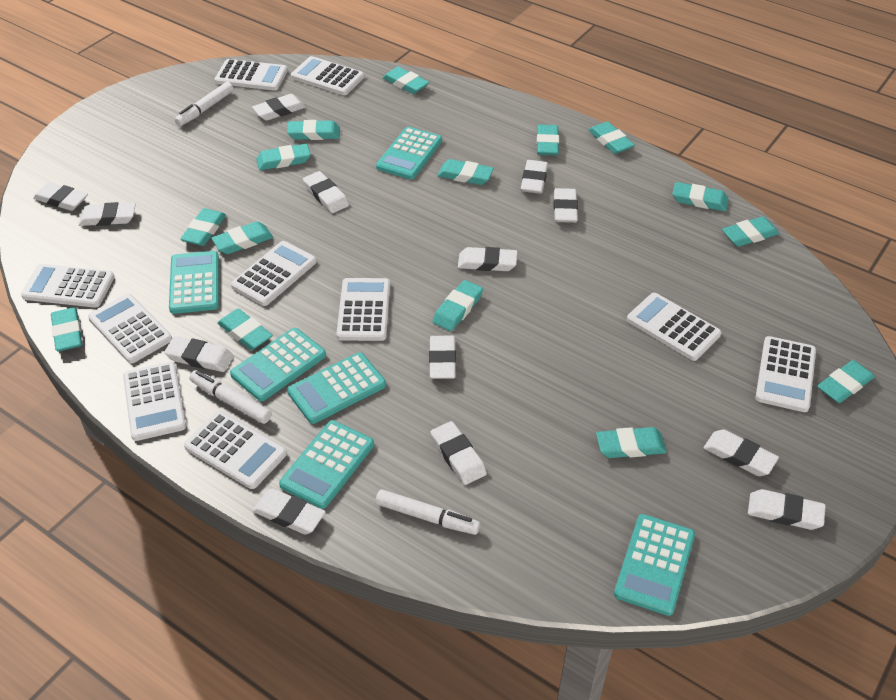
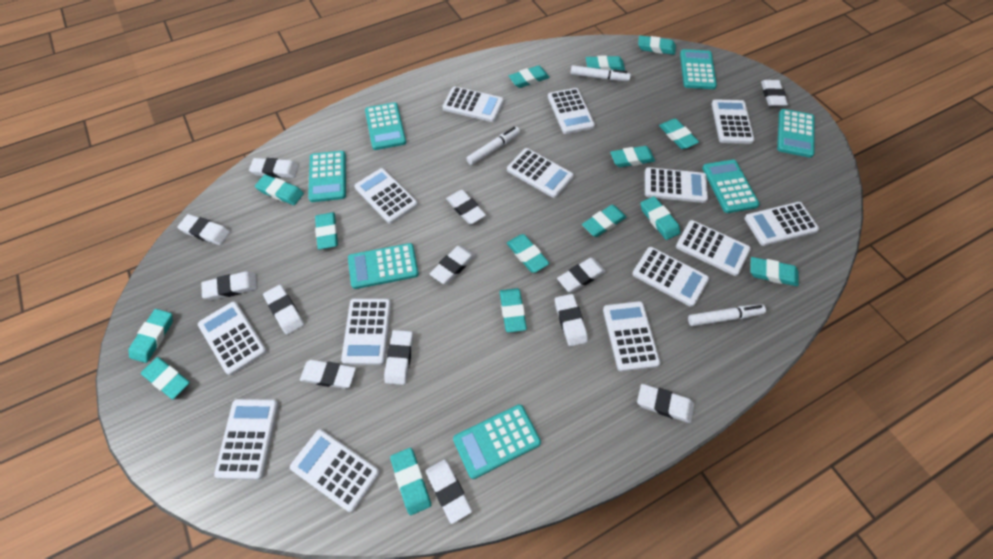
turquoise calculator: [169,251,219,314] [230,328,326,401] [279,420,374,509] [287,352,386,424] [376,127,442,179] [614,514,695,616] = 6 -> [308,151,346,202] [348,243,419,289] [365,102,406,150] [453,404,541,479] [680,49,717,89] [702,160,760,213] [777,109,815,158] = 7
white calculator: [21,264,115,308] [88,293,172,364] [123,362,186,441] [184,411,287,489] [215,59,288,91] [231,241,316,306] [291,56,364,95] [336,278,390,341] [627,293,721,361] [755,336,816,412] = 10 -> [198,301,267,375] [214,399,279,480] [290,429,380,512] [341,299,391,365] [354,168,418,224] [442,86,504,122] [507,148,574,198] [548,88,595,134] [603,301,660,372] [632,247,709,307] [645,167,708,203] [676,220,751,276] [711,99,755,144] [744,202,819,246] = 14

